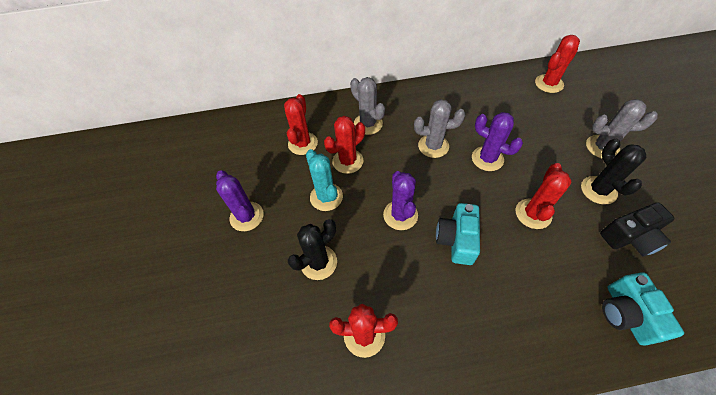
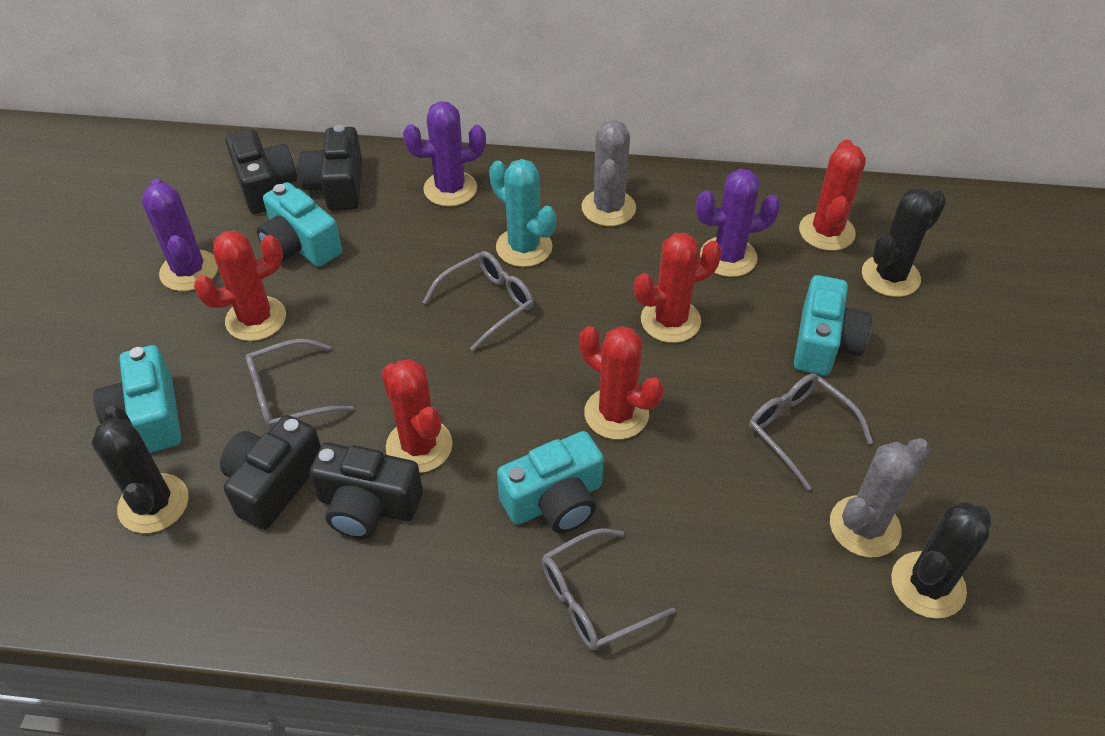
black cactus: [288,219,337,280] [581,139,646,205] = 2 -> [92,406,189,533] [862,188,946,297] [891,502,991,619] = 3
black camera: [600,202,675,257] = 1 -> [220,415,321,530] [225,129,297,214] [299,125,362,211] [309,443,423,539] = 4
grey cactus: [350,77,385,135] [414,99,465,158] [586,99,658,158] = 3 -> [582,120,636,226] [830,438,930,557] = 2
grey glasses: none = 0 -> [246,339,353,430] [423,251,534,351] [542,528,676,651] [749,374,873,490] = 4
turquoise camera: [436,203,480,265] [602,272,684,346] = 2 -> [93,345,181,453] [257,182,342,267] [497,431,604,533] [794,275,872,375] = 4

